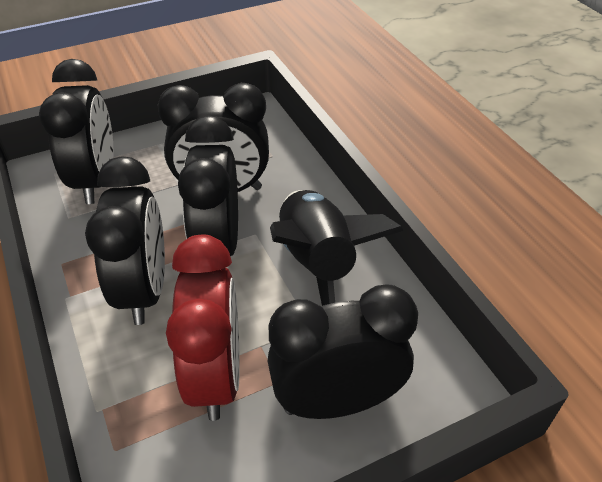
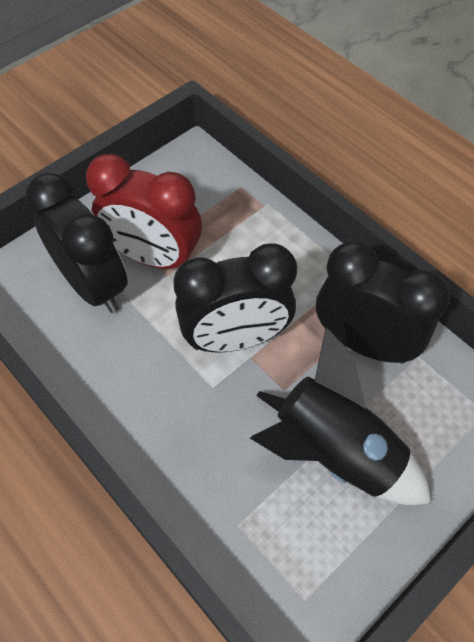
black clock: [39,59,114,204] [85,156,165,325] [158,83,269,192] [178,116,238,256] [268,284,418,419] = 5 -> [25,173,128,313] [173,243,297,353] [316,241,450,363] = 3

